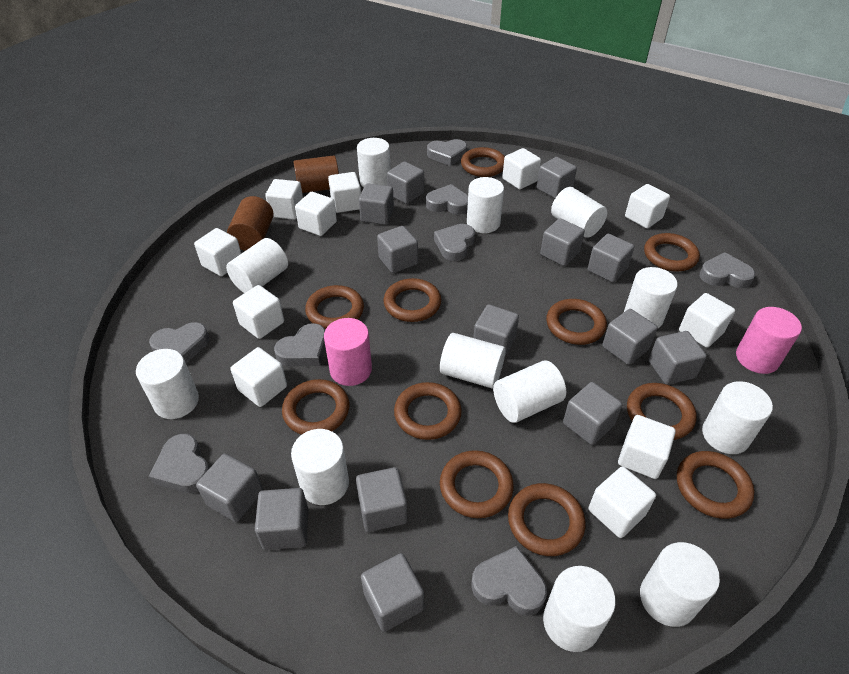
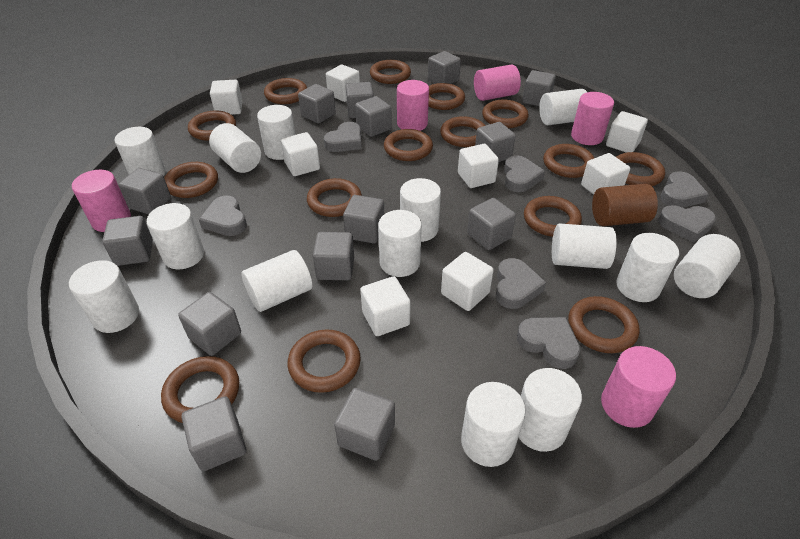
brown cylinder: [227,196,274,251] [294,155,339,193] = 2 -> [592,184,658,226] = 1
brown ring: [282,379,349,435] [305,285,364,329] [384,278,441,322] [394,382,462,440] [440,450,514,518] [461,147,505,177] [508,483,586,556] [546,299,607,345] [627,383,697,440] [644,233,700,272] [677,451,754,519] = 11 -> [161,356,239,423] [164,162,218,198] [188,111,236,141] [264,78,307,104] [288,329,361,393] [307,178,362,217] [370,60,411,84] [384,129,433,161] [428,83,465,110] [440,116,486,147] [482,100,529,128] [524,196,582,237] [543,144,594,178] [568,296,639,353] [616,152,665,186] = 15
grey heart: [149,322,210,363] [149,434,210,493] [274,323,326,366] [426,184,468,214] [427,139,467,166] [434,224,475,261] [471,546,547,615] [699,252,755,288] = 8 -> [199,196,247,236] [324,122,362,152] [496,258,546,309] [504,155,545,192] [517,317,581,369] [658,205,716,243] [660,171,709,208] = 7
pink cylinder: [324,318,372,386] [736,307,802,374] = 2 -> [72,170,131,232] [397,80,429,131] [474,65,521,101] [571,92,614,145] [601,346,676,428] = 5
white cube: [194,228,241,276] [230,347,287,407] [233,285,284,339] [265,179,303,220] [295,192,337,236] [328,172,361,213] [502,148,541,189] [588,466,656,538] [618,415,676,479] [625,184,670,228] [679,293,735,348] = 11 -> [210,80,243,115] [281,132,320,176] [326,65,360,102] [360,276,411,336] [441,252,494,311] [458,144,499,188] [581,153,630,195] [606,111,648,153] = 8
white cylinder: [136,349,199,419] [226,238,288,293] [291,429,349,505] [357,138,391,187] [440,333,506,388] [467,177,504,233] [493,360,566,423] [543,566,616,652] [551,187,607,238] [624,267,678,329] [640,542,720,627] [702,381,773,454] = 12 -> [69,260,139,333] [115,127,166,176] [147,203,204,269] [209,123,261,173] [241,250,312,312] [257,105,295,160] [378,210,422,277] [400,178,441,242] [461,382,526,467] [519,368,582,452] [539,89,587,125] [552,223,617,269] [616,233,679,302] [674,234,741,298] = 14

